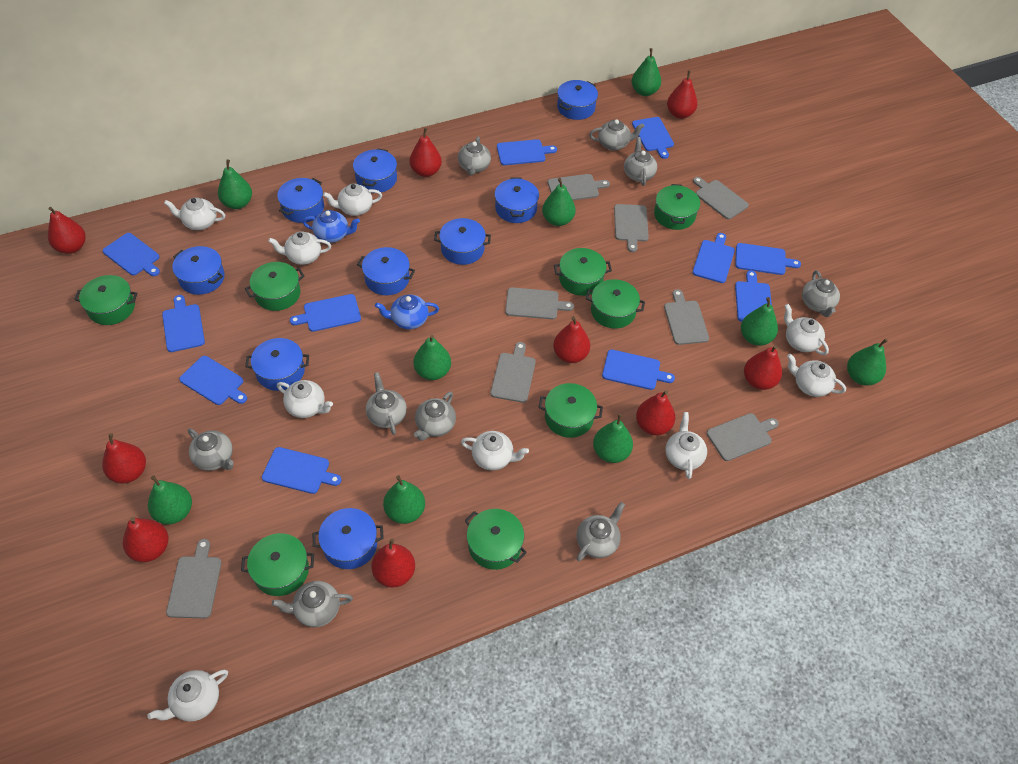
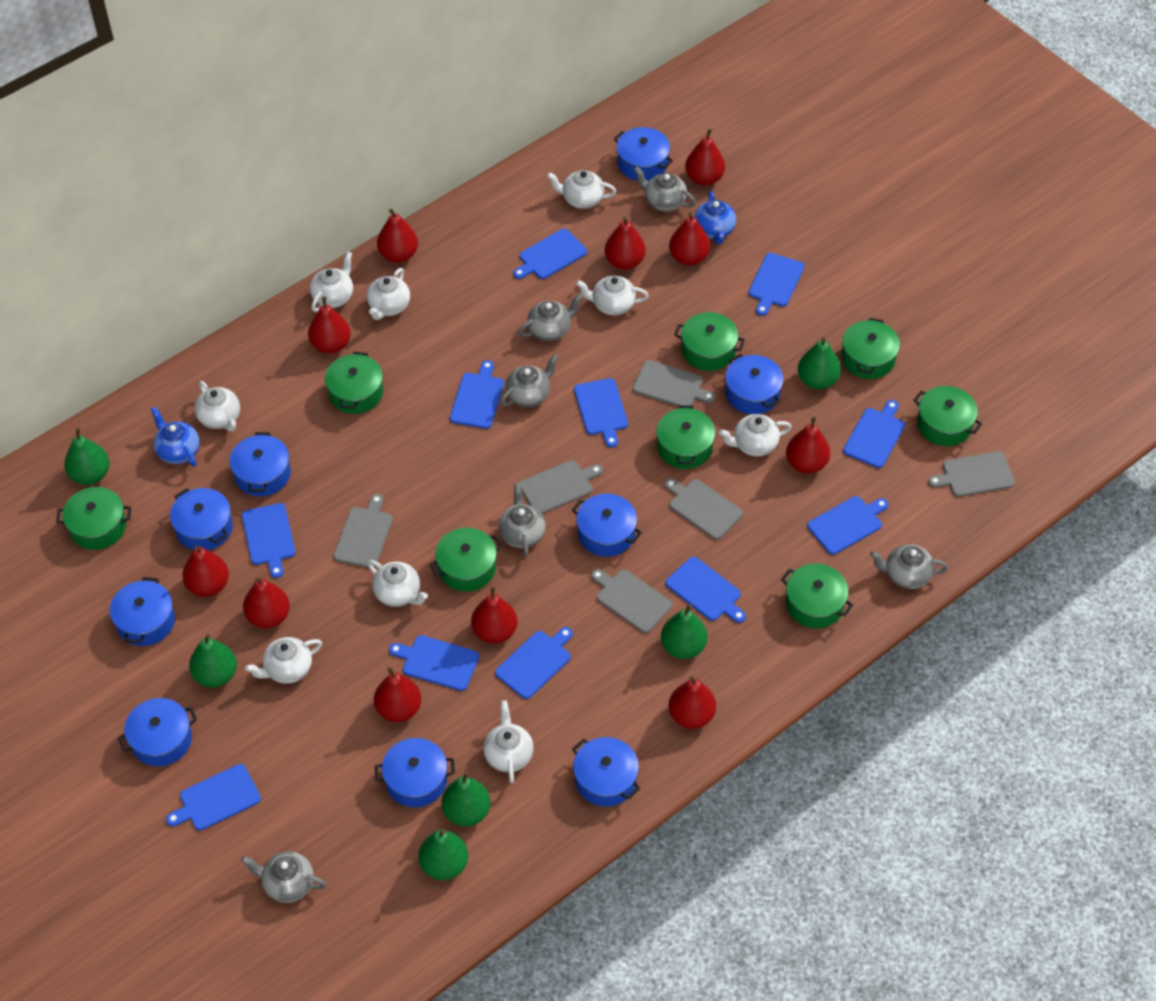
green pear: [148,475,192,524] [218,159,252,209] [383,475,425,524] [414,335,451,380] [542,178,576,226] [593,414,633,463] [632,48,661,96] [741,297,778,346] [847,338,888,386] = 9 -> [64,428,110,485] [189,634,237,688] [418,829,468,880] [442,772,491,827] [661,604,707,659] [798,337,841,390] = 6
grey cutting board: [166,539,222,618] [491,342,536,403] [505,287,574,319] [548,174,610,200] [614,204,649,252] [664,289,709,345] [693,177,749,219] [707,413,779,461] = 8 -> [333,494,393,568] [520,460,603,514] [591,569,673,633] [633,360,716,406] [664,478,743,540] [928,451,1015,497] = 6
grey teapot: [188,428,234,471] [272,581,353,627] [366,372,407,435] [414,392,456,441] [458,136,491,176] [576,502,625,561] [589,119,644,150] [624,137,657,186] [802,270,840,317] = 9 -> [241,851,327,903] [499,483,546,557] [500,354,558,407] [518,294,583,341] [634,166,696,212] [870,544,948,589] = 6
red pear: [48,207,86,254] [102,433,146,483] [123,517,168,562] [371,539,415,587] [409,128,442,177] [553,316,590,363] [636,390,675,435] [667,71,698,119] [744,345,782,390] = 9 -> [182,545,229,597] [243,577,290,628] [308,296,351,354] [374,667,421,722] [377,209,418,263] [471,587,517,644] [605,217,646,270] [668,676,716,729] [669,212,710,266] [685,129,725,186] [786,416,830,474] = 11

